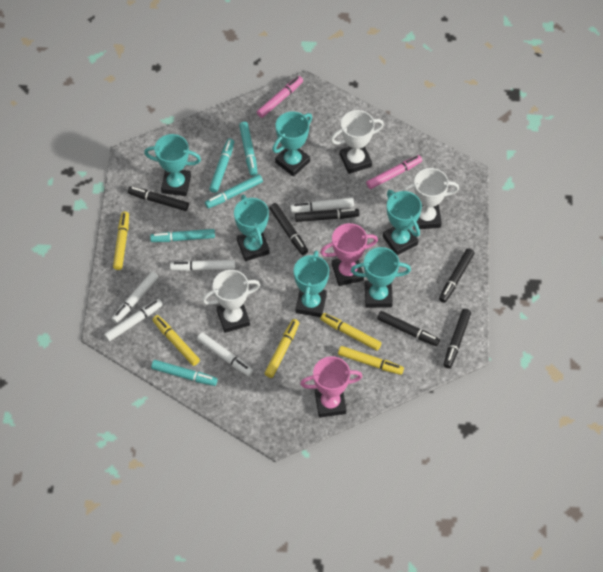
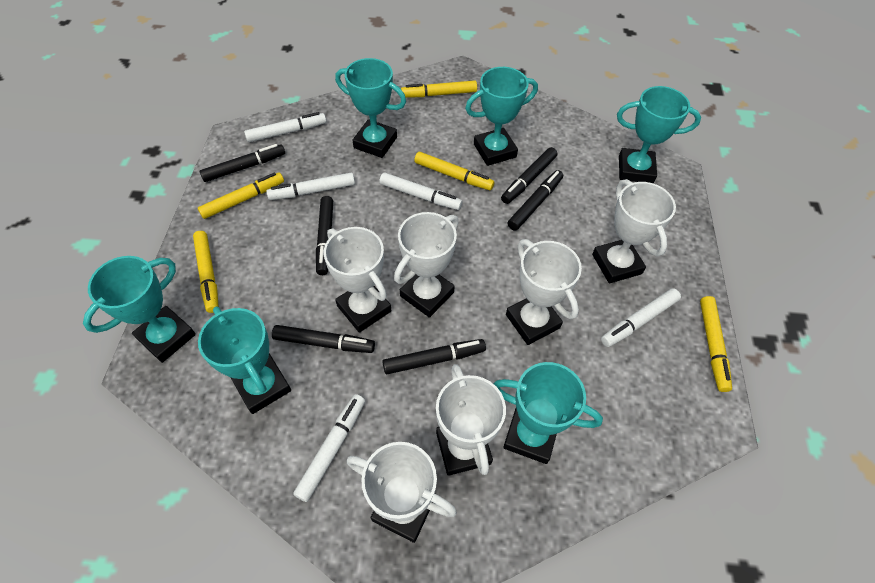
pink marker: [257,76,303,118] [366,155,422,189] = 2 -> none = 0
pink trophy: [300,356,363,418] [320,223,378,286] = 2 -> none = 0
turquoise marker: [150,229,215,242] [151,360,218,386] [205,174,263,208] [209,139,234,193] [239,122,258,176] = 5 -> none = 0
white trophy: [202,270,260,333] [331,110,384,174] [402,168,459,229] = 3 -> [324,227,392,333] [347,442,457,543] [394,212,458,318] [436,364,506,476] [506,239,582,345] [592,179,676,283] = 6

